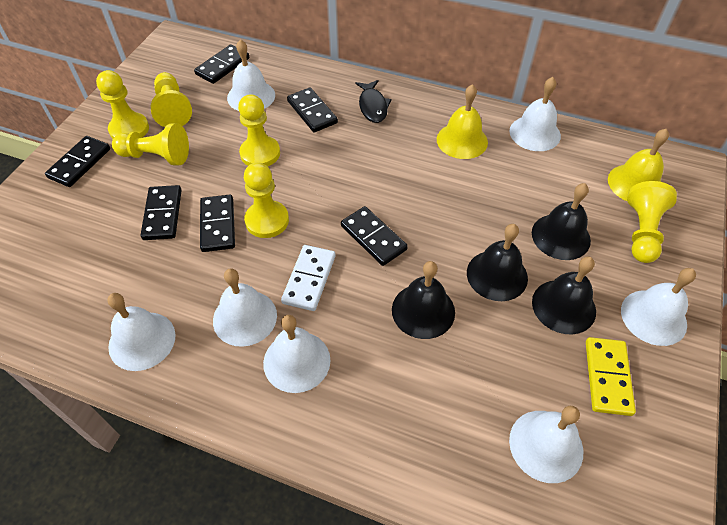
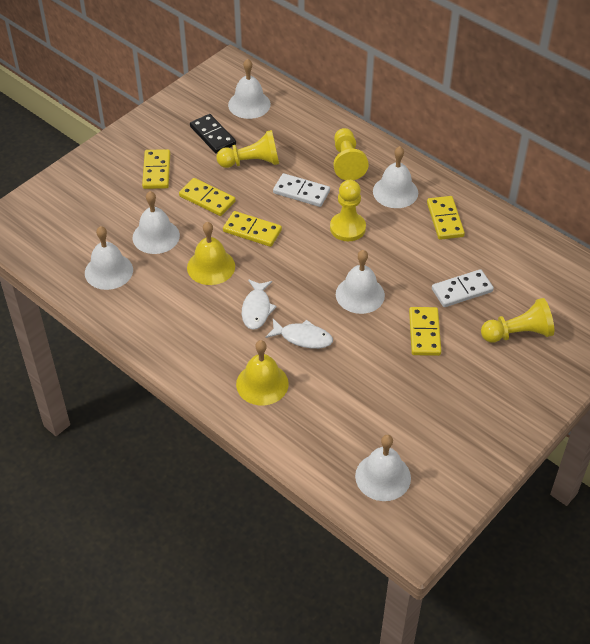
black bell: [392,261,455,339] [467,224,528,301] [532,183,591,260] [532,257,596,335] = 4 -> none = 0
black domino: [45,136,110,187] [141,185,182,240] [194,44,249,84] [200,195,235,252] [287,87,338,132] [341,206,408,266] = 6 -> [190,114,236,153] = 1
black fish: [355,80,392,123] = 1 -> none = 0
white bell: [107,293,176,371] [213,268,277,347] [227,39,275,111] [263,315,330,393] [509,77,561,151] [509,406,583,483] [621,268,696,346] = 7 -> [85,226,133,290] [133,191,180,254] [228,59,271,119] [336,250,385,314] [355,435,411,501] [373,146,418,208] = 6
white domino: [281,245,336,311] = 1 -> [273,173,330,207] [432,269,494,307] = 2
white fish: none = 0 -> [242,279,277,330] [265,319,333,349] = 2
yellow domino: [586,337,636,416] = 1 -> [142,149,170,189] [179,178,236,216] [223,211,282,247] [409,307,441,356] [427,196,465,240] = 5
yellow pawn: [96,70,149,139] [112,123,189,165] [151,72,192,127] [238,94,280,166] [244,162,289,238] [627,181,677,263] = 6 -> [216,130,279,168] [330,180,366,241] [333,128,369,180] [481,298,554,342] = 4

